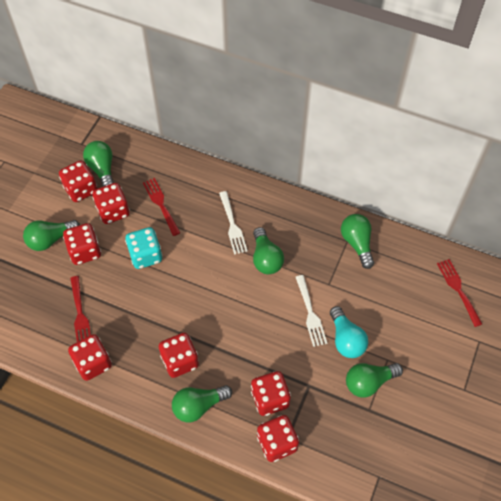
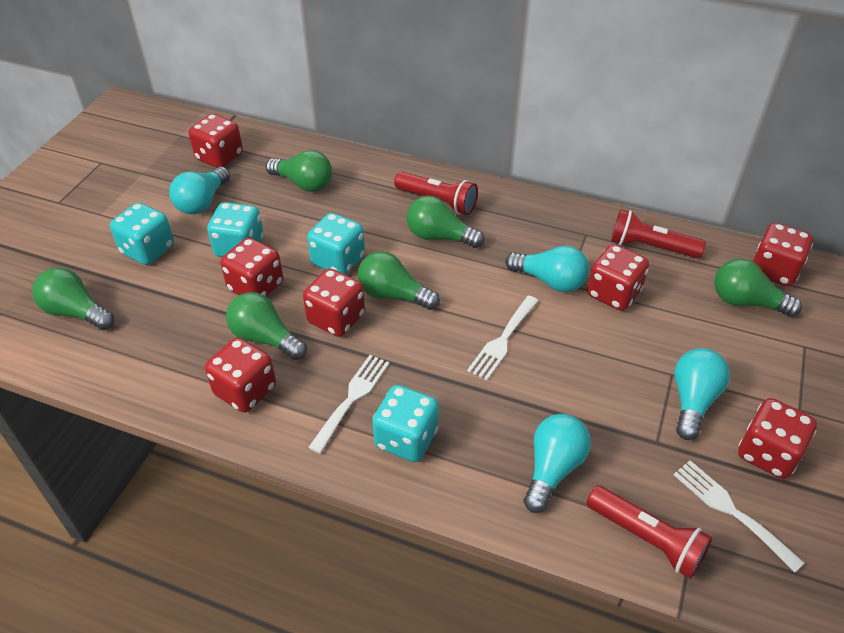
red flashlight: none = 0 -> [394,172,478,215] [587,485,713,579] [611,209,706,258] = 3
red fork: [70,276,91,342] [143,178,180,236] [437,259,482,327] = 3 -> none = 0
turquoise dice: [125,227,162,269] = 1 -> [110,203,174,265] [207,202,264,257] [307,213,365,275] [372,385,439,462] = 4
turquoise light bulb: [330,306,368,358] = 1 -> [169,167,230,214] [505,245,589,292] [524,414,591,513] [674,348,730,440] = 4
white fork: [219,191,248,255] [296,275,327,347] = 2 -> [308,355,389,454] [467,295,539,380] [673,461,804,573] = 3

